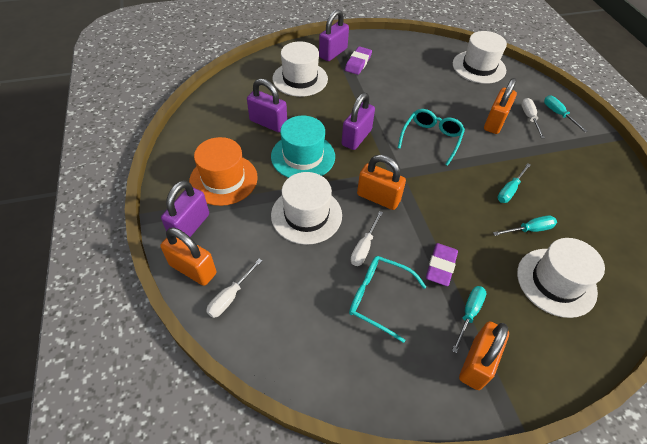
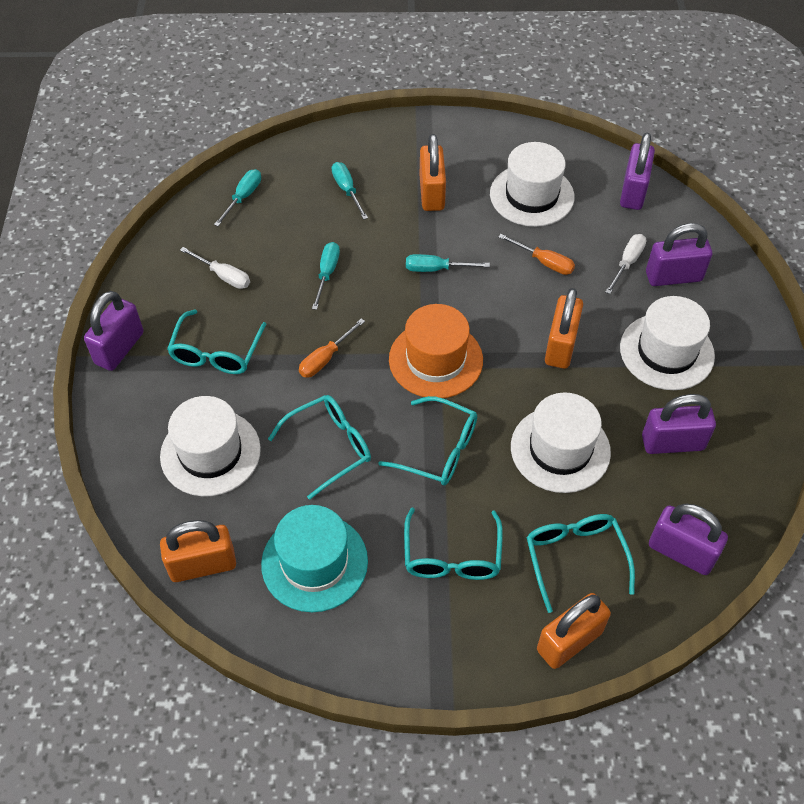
orange screwdriver: none = 0 -> [299,318,365,378] [498,234,575,275] = 2
purple eraser: [345,46,372,75] [426,243,458,286] = 2 -> none = 0
purple padlock: [161,180,209,237] [247,79,287,132] [319,9,349,61] [342,93,375,150] = 4 -> [84,291,144,371] [620,133,655,210] [642,394,716,454] [646,223,712,286] [649,503,728,575] = 5
turquoise glasses: [349,256,426,343] [398,109,465,166] = 2 -> [167,309,267,374] [268,395,371,500] [379,396,477,485] [404,508,503,580] [526,514,635,613] = 5
white screwdriver: [206,259,262,318] [351,211,383,266] [521,98,545,138] = 3 -> [180,247,250,289] [606,234,646,294] = 2

